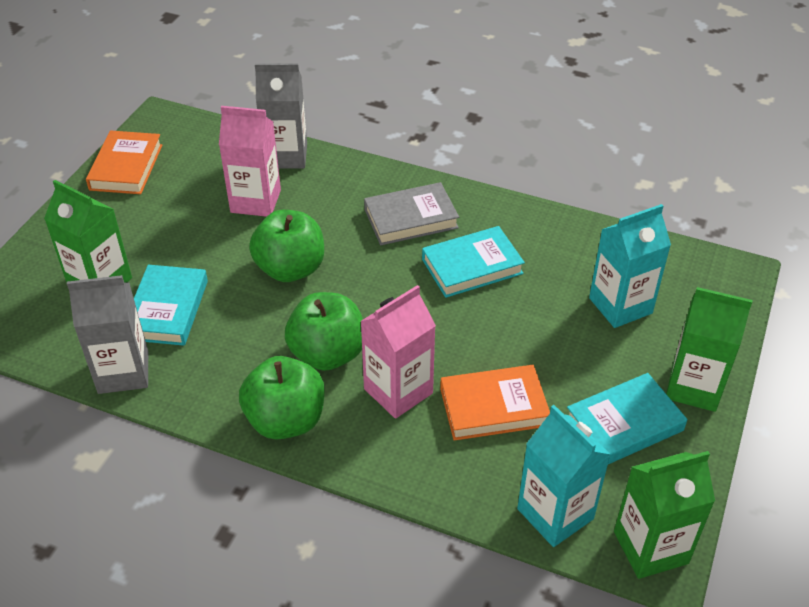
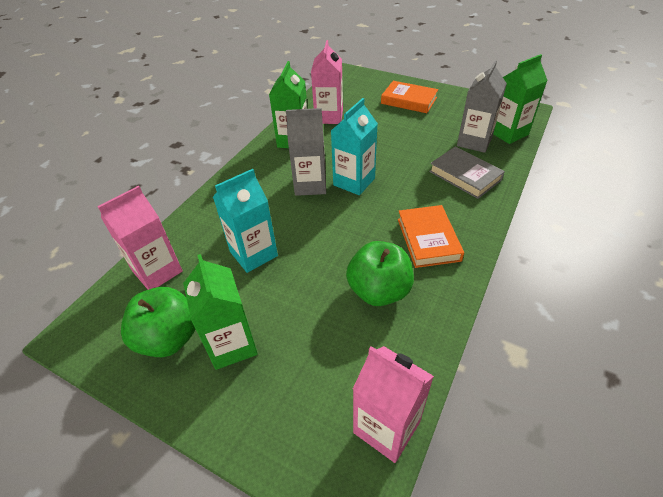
green apple: [239,356,325,440] [249,210,324,282] [285,292,363,371] = 3 -> [121,287,195,357] [346,241,414,306] = 2
pink carton: [219,106,281,217] [360,285,436,419] = 2 -> [97,186,183,290] [311,40,343,124] [353,346,434,463] = 3
turquoise book: [134,265,208,346] [422,226,525,298] [567,373,688,464] = 3 -> none = 0

